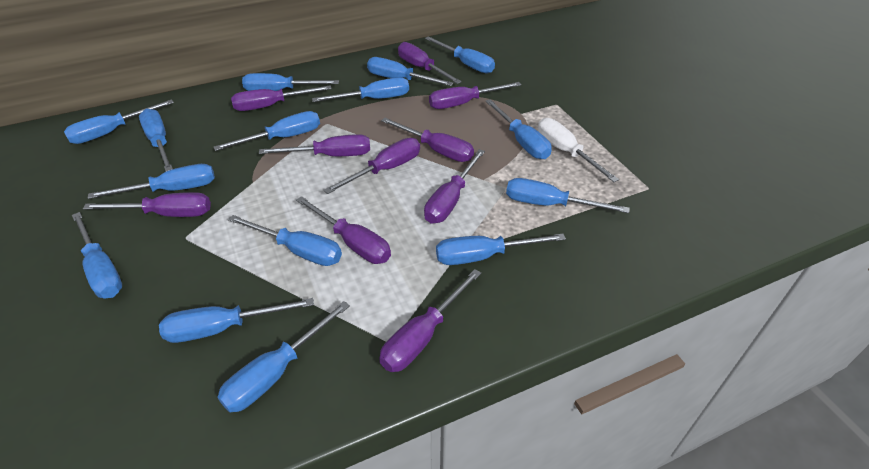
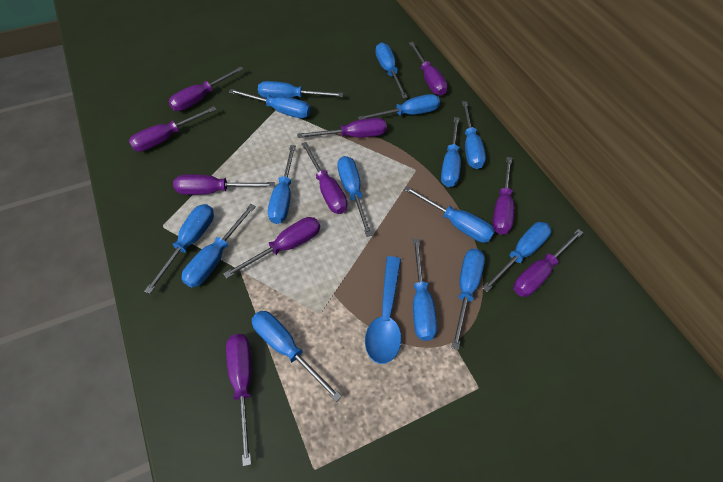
blue spoon: none = 0 -> [365,256,401,364] = 1
white screwdriver: [538,118,619,182] = 1 -> none = 0

